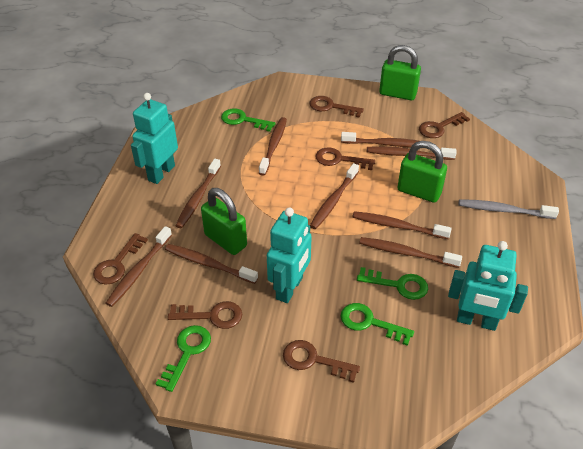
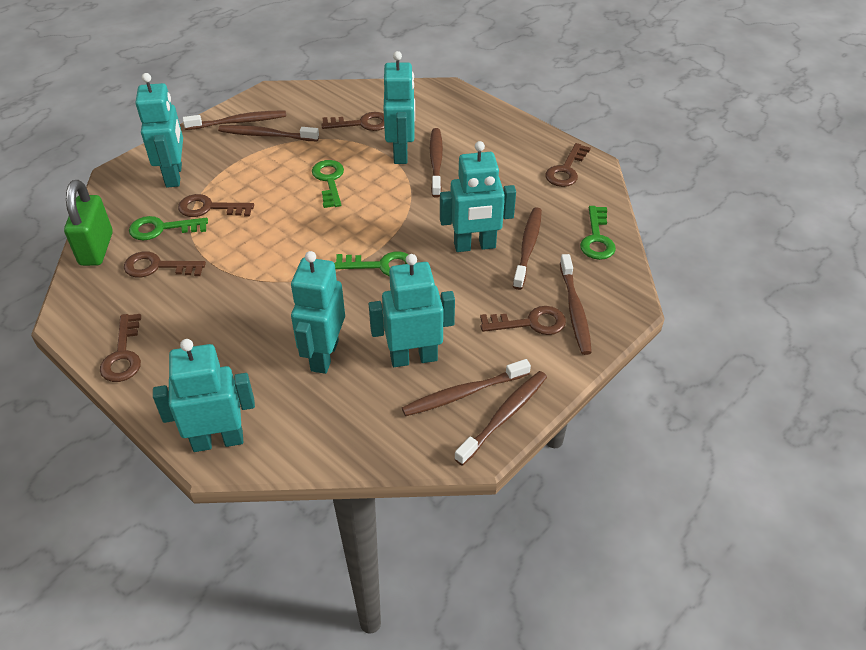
brown toothbrush: [106,226,172,307] [165,244,258,284] [175,159,221,228] [259,117,287,176] [310,163,359,229] [341,132,418,148] [353,211,452,239] [359,237,462,268] [367,146,457,160] = 9 -> [183,110,286,130] [218,125,319,141] [402,359,531,416] [430,128,443,197] [454,371,547,466] [513,207,542,290] [560,254,592,355] = 7
green padlock: [201,188,247,255] [379,45,421,100] [397,141,447,203] = 3 -> [64,180,113,266] = 1
grey toothbrush: [458,199,559,219] = 1 -> none = 0
turquoise robot: [131,93,178,184] [267,207,312,303] [448,241,528,331] = 3 -> [135,73,183,188] [153,339,255,452] [291,251,345,374] [369,254,455,367] [384,51,415,164] [440,141,516,252] = 6

